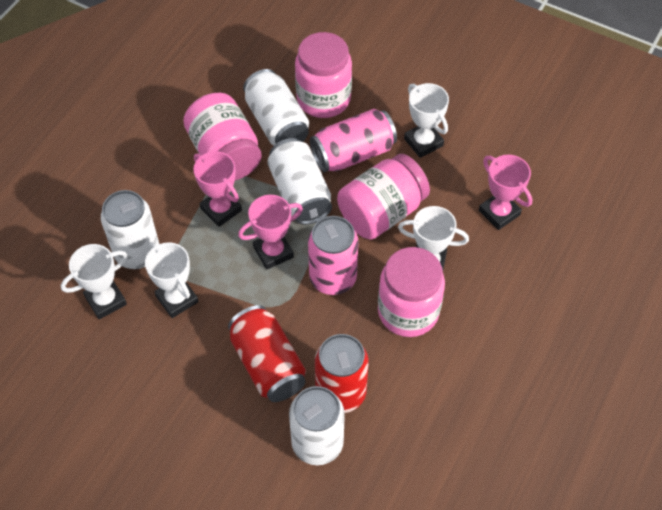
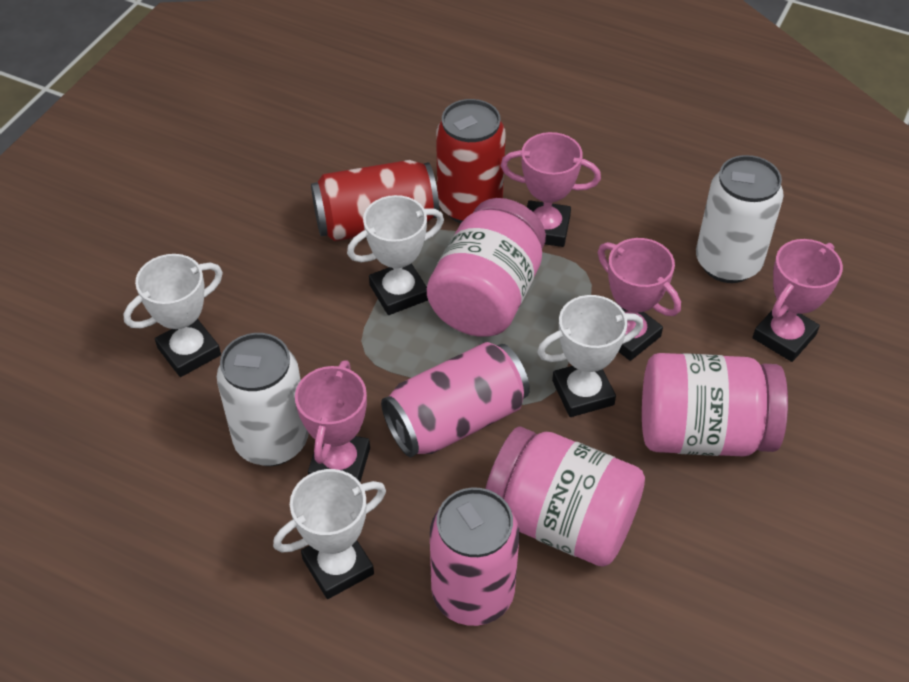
pink jar: [183,93,262,180] [295,32,352,118] [337,154,430,239] [378,247,445,337] = 4 -> [427,198,546,337] [485,427,645,567] [642,353,788,457] = 3
pink trophy: [193,151,242,227] [238,195,303,270] [479,155,532,230] = 3 -> [295,360,370,482] [500,132,601,247] [598,238,681,361] [753,239,843,362] = 4
white can: [101,190,159,269] [243,69,309,146] [267,138,332,225] [289,386,345,465] = 4 -> [217,333,309,466] [696,155,784,283] = 2

